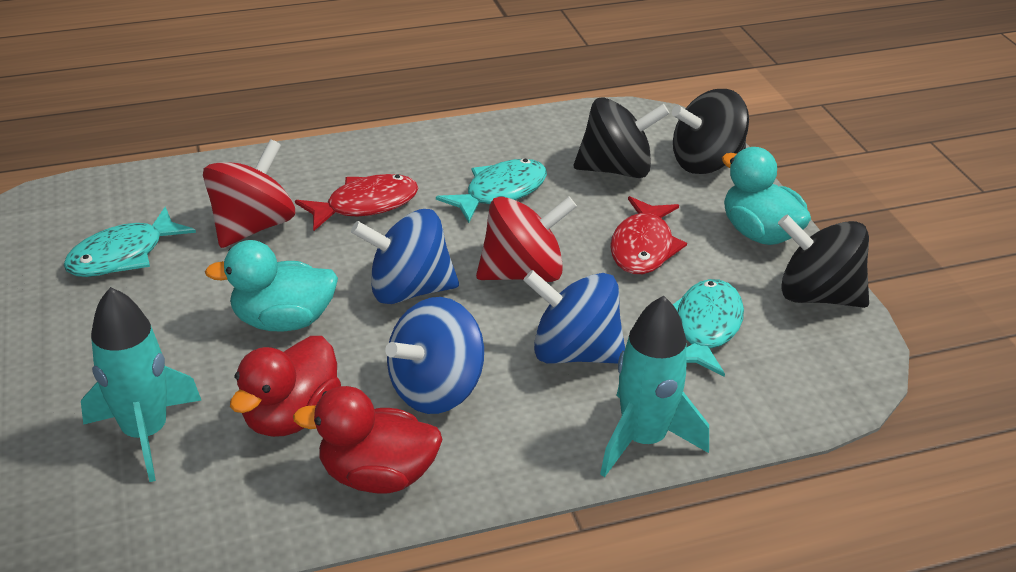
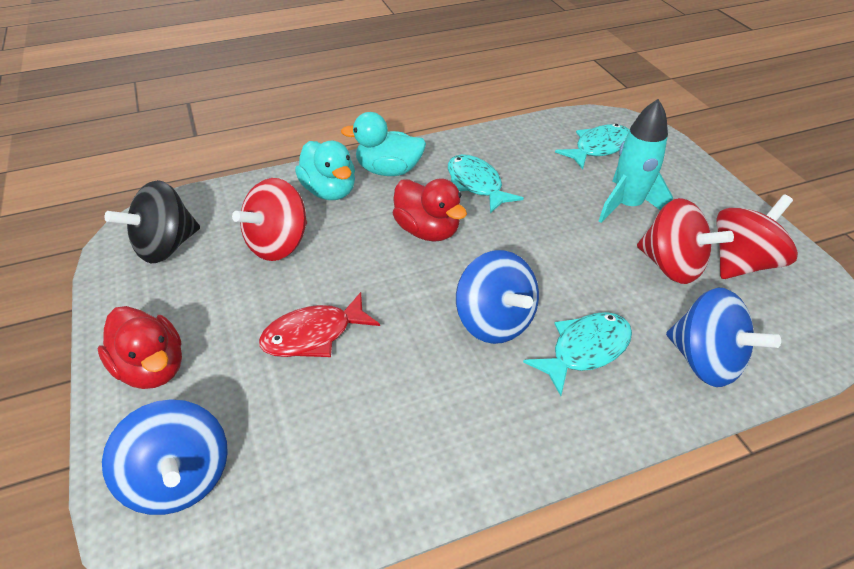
black spinning top: [574,97,670,178] [672,89,749,174] [778,214,869,308] = 3 -> [105,180,200,263] = 1
red fish: [295,174,418,231] [610,196,687,274] = 2 -> [259,292,380,357] = 1
red spinning top: [203,139,295,248] [476,197,577,282] = 2 -> [232,178,307,261] [637,198,734,284] [717,194,798,279] = 3
turquoise rocket: [81,287,201,482] [600,296,709,477] = 2 -> [599,99,673,223] = 1

